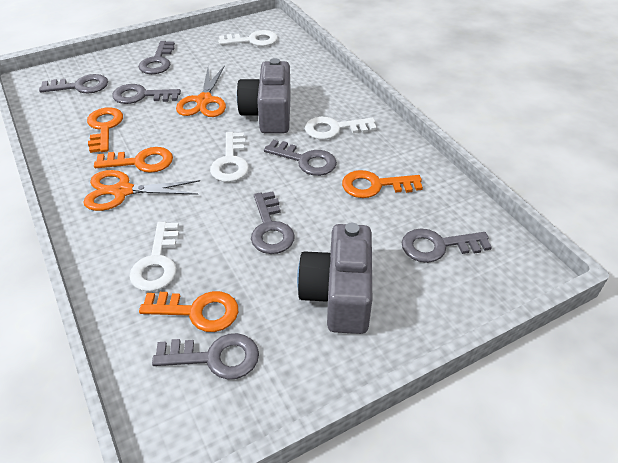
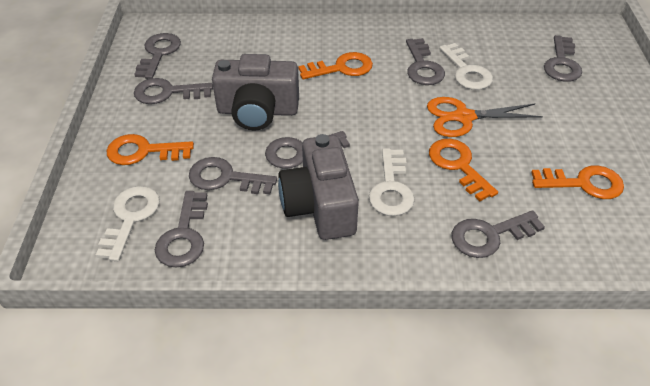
grey key: [39,74,108,93] [112,84,181,104] [139,41,175,74] [152,333,259,380] [251,191,295,254] [264,140,337,176] [402,229,492,263] = 7 -> [134,33,181,79] [134,78,213,104] [155,191,208,267] [189,157,277,194] [265,131,350,169] [406,38,445,85] [452,210,545,258] [544,35,582,82] = 8
orange scissors: [83,170,200,211] [176,65,226,117] = 2 -> [427,97,543,137] = 1
white key: [129,222,179,292] [210,132,249,182] [218,30,278,46] [305,117,377,140] = 4 -> [96,186,160,261] [369,148,415,216] [439,43,493,90] = 3

